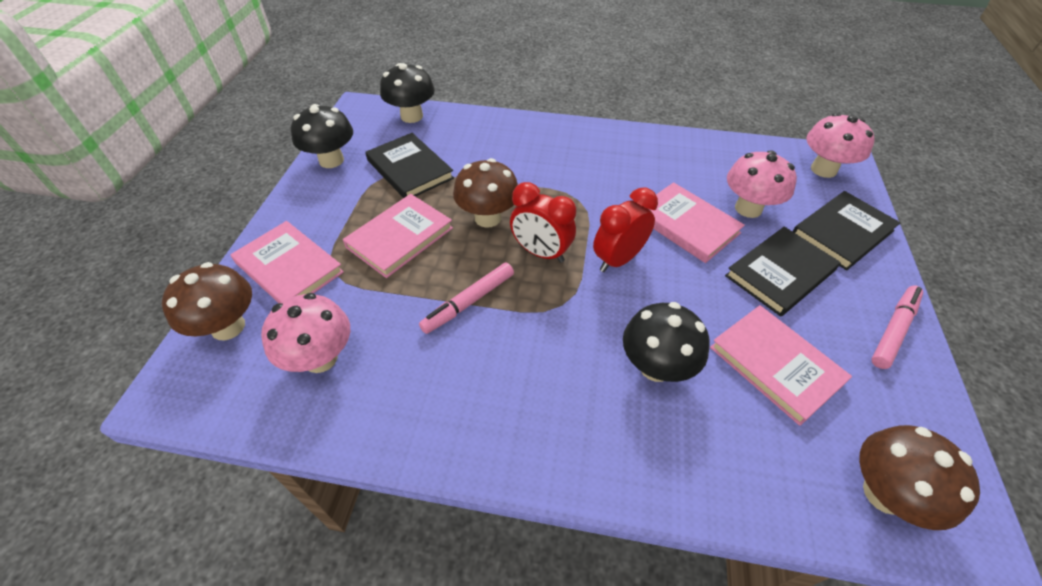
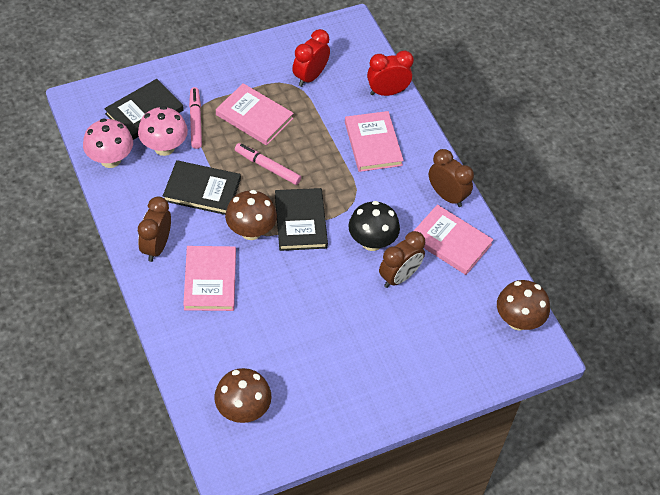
black mushroom: [291,104,353,168] [380,63,435,123] [623,302,710,382] = 3 -> [348,201,400,251] = 1
brown clock: none = 0 -> [138,197,171,262] [379,231,425,288] [429,149,474,207] = 3
pink mushroom: [261,293,350,373] [727,150,797,218] [806,113,875,178] = 3 -> [83,118,133,168] [138,106,188,156] = 2

